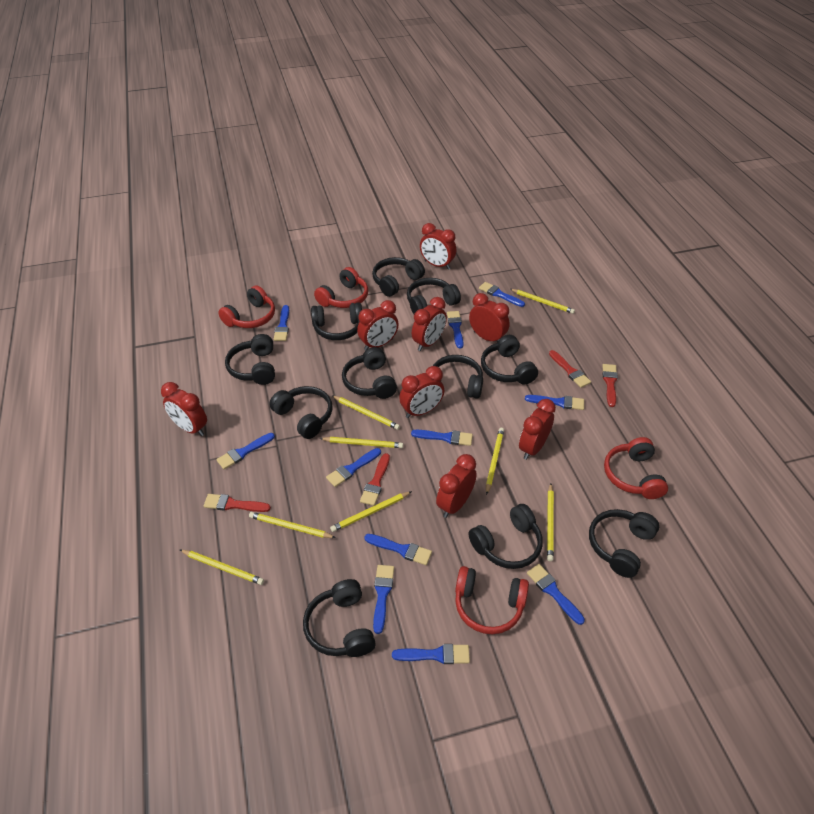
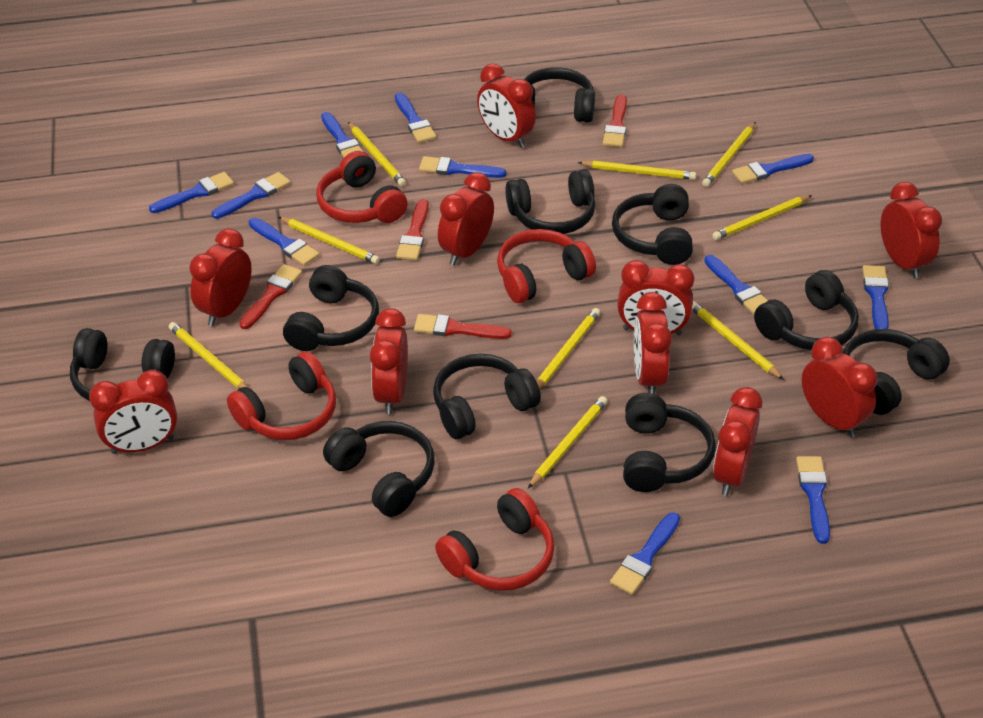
black headphones: [225,334,275,385] [269,386,333,439] [303,579,376,657] [311,302,362,340] [342,347,397,399] [372,257,425,297] [407,278,461,314] [433,355,483,399] [469,504,543,569] [481,335,538,384] [589,509,659,578] = 11 -> [70,328,175,401] [283,265,379,351] [323,421,435,517] [433,354,541,439] [505,170,595,234] [524,67,595,123] [612,184,693,265] [623,393,716,492] [754,270,859,350] [843,329,950,415] = 10
red clock: [161,382,207,436] [357,300,398,350] [399,366,444,418] [412,297,447,351] [420,223,456,270] [436,454,477,518] [469,293,510,342] [519,399,556,460] = 8 -> [89,370,177,454] [189,228,252,326] [370,308,408,414] [438,172,494,266] [477,63,536,148] [617,260,694,335] [634,292,672,394] [713,387,762,496] [802,337,877,437] [881,182,942,279] = 10
yellow pencil: [180,550,264,585] [249,512,336,538] [319,437,403,448] [330,491,412,532] [332,396,400,430] [486,428,504,495] [510,289,575,314] [547,483,554,561] = 8 -> [169,322,248,389] [279,217,380,264] [348,122,406,186] [528,396,607,488] [537,308,600,389] [578,160,696,180] [692,301,784,380] [702,122,756,187] [712,195,812,240] = 9

